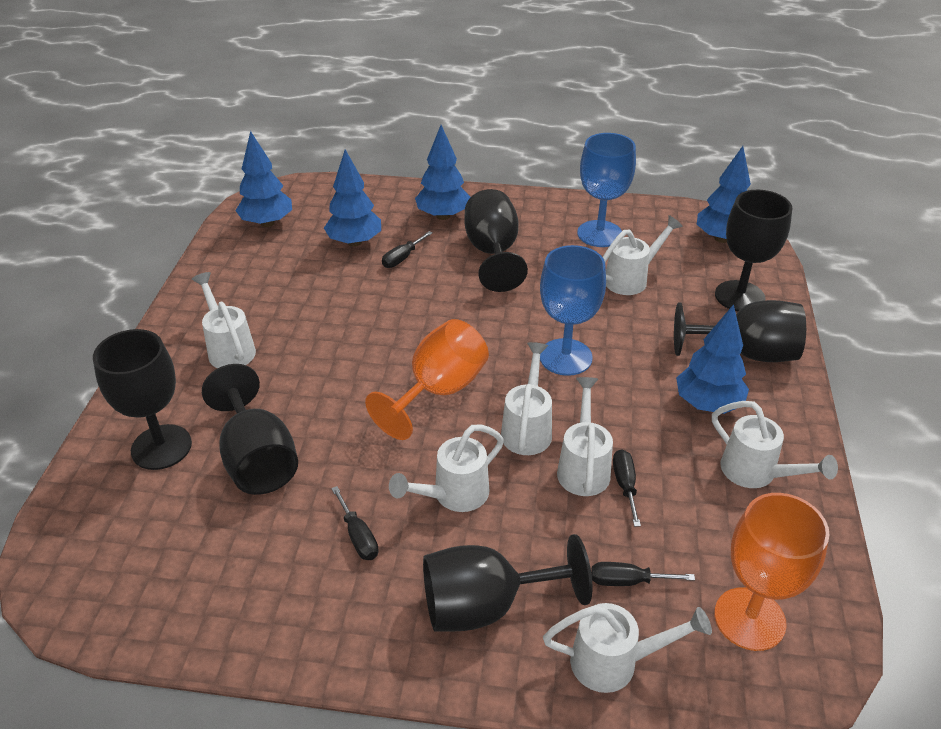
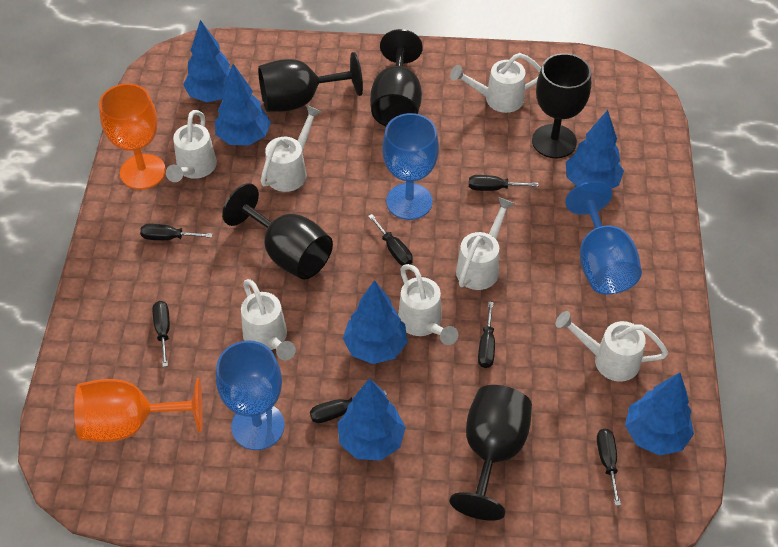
black goblet: [93,329,192,470] [202,364,298,495] [423,534,592,632] [465,189,528,292] [674,300,806,362] [715,190,792,311] = 6 -> [222,183,333,279] [258,52,363,112] [370,29,423,126] [449,385,532,521] [532,53,591,158] = 5
black screwdriver: [331,486,379,560] [382,231,433,268] [591,562,695,586] [613,449,641,527] = 4 -> [140,224,212,240] [153,301,170,367] [310,390,387,423] [368,214,413,266] [469,175,538,191] [478,302,495,368] [597,428,621,506] = 7
blue goblet: [540,245,606,376] [577,133,636,247] = 2 -> [216,340,285,450] [382,113,439,220] [565,181,642,295] = 3
blue tree: [235,131,292,227] [324,149,381,247] [415,125,471,220] [676,304,749,414] [697,146,751,243] = 5 -> [183,20,231,102] [215,64,271,145] [338,378,406,461] [343,280,408,364] [566,110,624,189] [625,372,694,456] = 6

